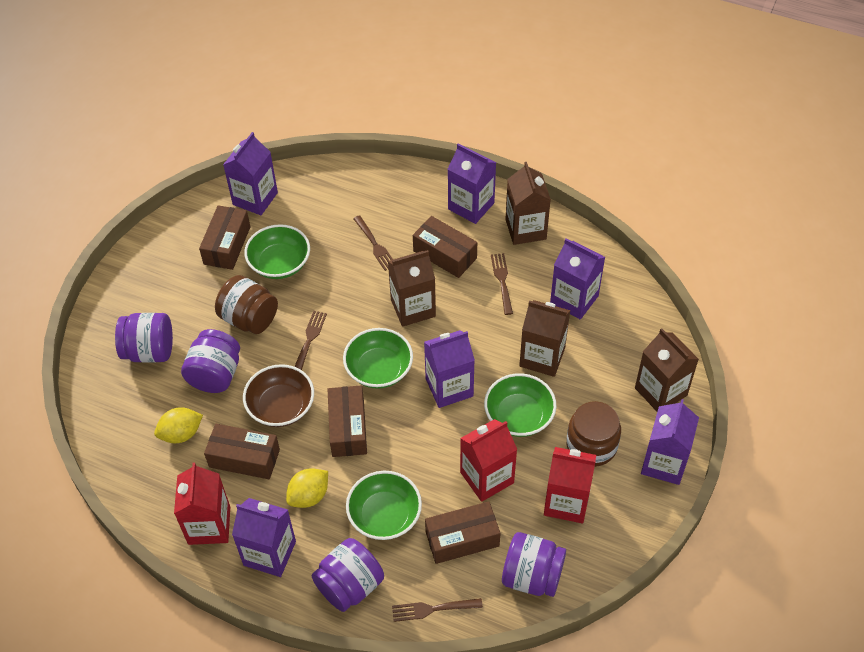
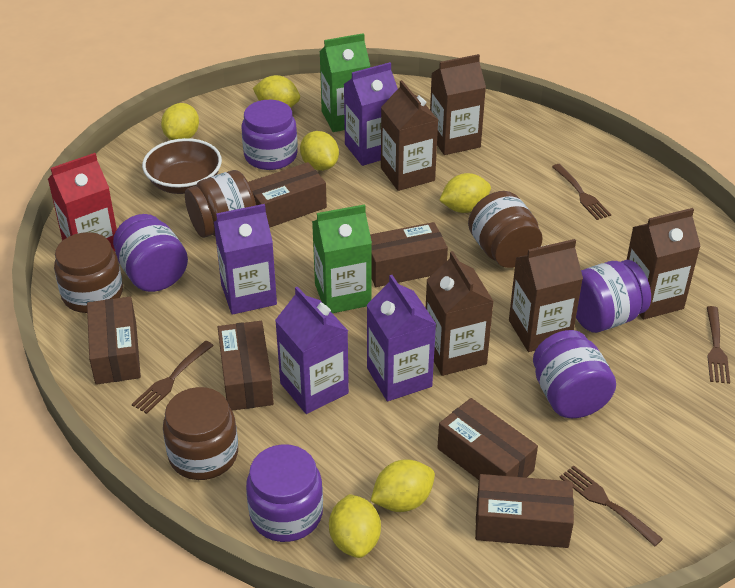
brown box: [199,205,251,270] [204,424,280,479] [328,386,367,457] [413,216,477,278] [425,501,500,564] = 5 -> [87,297,141,385] [218,321,274,411] [248,162,327,228] [370,222,448,287] [437,398,538,480] [475,474,574,548] = 6
brown carton: [388,250,436,327] [505,162,551,245] [519,300,570,377] [635,328,699,411] = 4 -> [381,80,438,191] [426,251,494,376] [430,54,486,155] [509,239,583,352] [627,208,701,320] = 5
brown jar: [215,275,278,334] [566,401,621,467] = 2 -> [54,232,123,313] [163,387,238,480] [185,170,256,238] [468,191,543,268] = 4
green bowl: [244,224,310,279] [343,328,413,389] [346,471,422,540] [484,373,556,437] = 4 -> none = 0
green carton: none = 0 -> [312,204,372,313] [320,33,370,132] = 2
purple carton: [223,132,278,215] [232,498,296,577] [424,330,475,408] [448,143,496,224] [550,238,605,319] [641,399,699,485] = 6 -> [214,204,277,315] [275,286,349,414] [344,62,398,166] [367,275,436,401] = 4
purple jar: [115,313,173,363] [181,329,240,393] [312,538,384,612] [502,532,566,597] = 4 -> [113,214,188,292] [241,100,298,170] [246,444,323,542] [533,330,616,418] [576,260,651,333] = 5
red carton: [174,463,230,545] [460,419,517,502] [544,447,596,523] = 3 -> [48,153,117,251] = 1
yellow lemon: [154,407,203,443] [286,468,328,508] = 2 -> [161,103,199,140] [253,75,300,108] [300,131,339,171] [329,494,381,558] [371,459,435,512] [439,173,491,213] = 6

